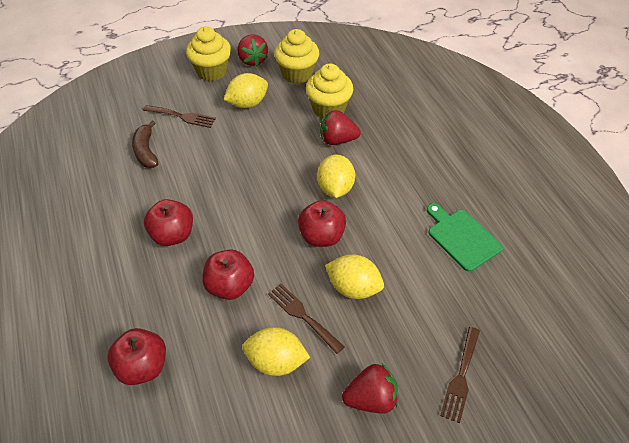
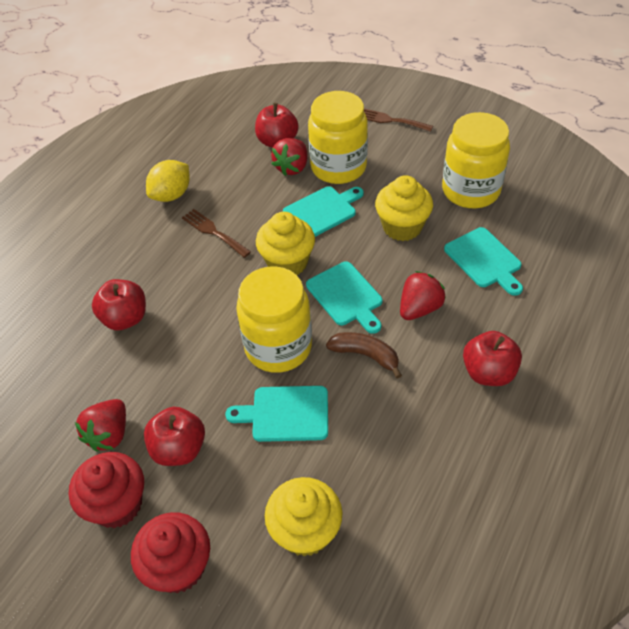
brown fork: [143,105,216,128] [268,284,345,354] [440,327,480,423] = 3 -> [182,209,251,258] [364,109,433,132] = 2
green cutting board: [427,203,503,272] = 1 -> none = 0
red cupcake: none = 0 -> [69,452,144,528] [131,512,210,593] = 2
turquoise cutting board: none = 0 -> [225,386,328,442] [283,186,364,237] [306,261,382,334] [444,227,523,296] = 4
yellow jar: none = 0 -> [236,266,312,373] [308,91,368,184] [442,112,510,208] = 3
yellow lemon: [223,73,268,108] [243,327,310,376] [317,154,355,198] [325,254,384,299] = 4 -> [146,160,190,202] = 1

